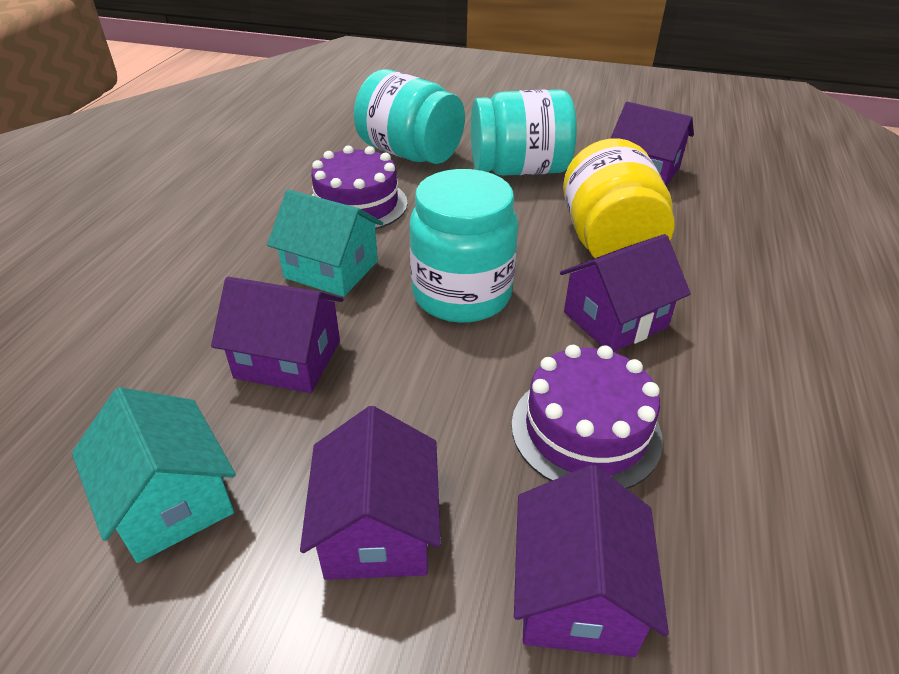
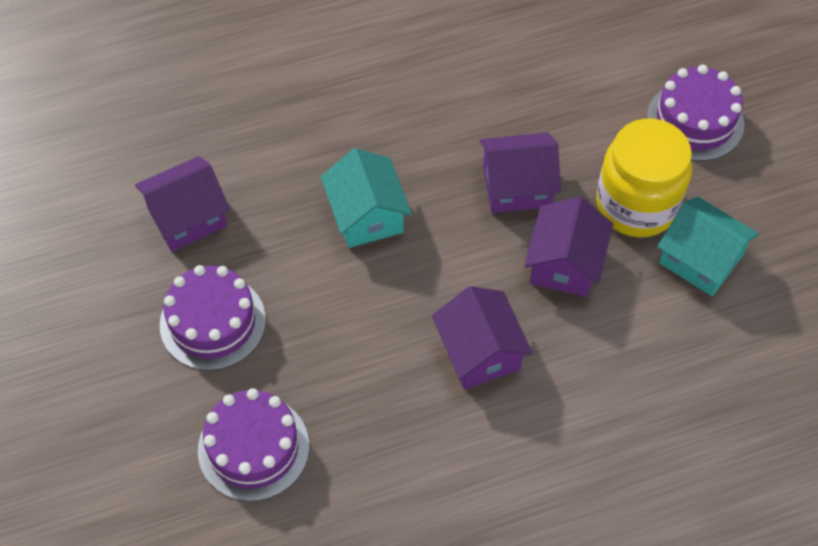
purple cake: [311,146,408,230] [511,345,663,489] = 2 -> [160,265,266,371] [198,388,309,501] [647,65,744,161] = 3
purple house: [211,277,343,393] [300,406,441,580] [514,465,669,657] [560,234,691,352] [610,102,694,186] = 5 -> [135,156,230,252] [432,286,533,389] [480,132,561,213] [524,197,613,297] = 4
turquoise jar: [354,69,465,164] [410,169,518,323] [471,89,577,176] = 3 -> none = 0

